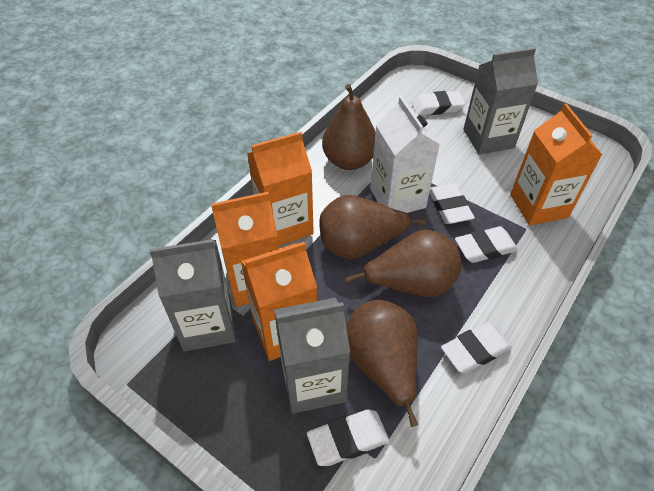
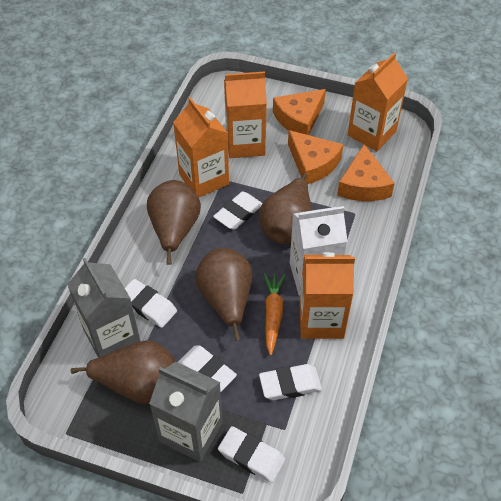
grey carton: [149,239,236,352] [274,298,350,414] [463,48,538,155] = 3 -> [67,258,141,358] [149,362,223,462] = 2
orange carrot: none = 0 -> [264,273,285,356] = 1
orange cheese: none = 0 -> [273,89,326,135] [288,130,343,184] [337,144,395,201] = 3

